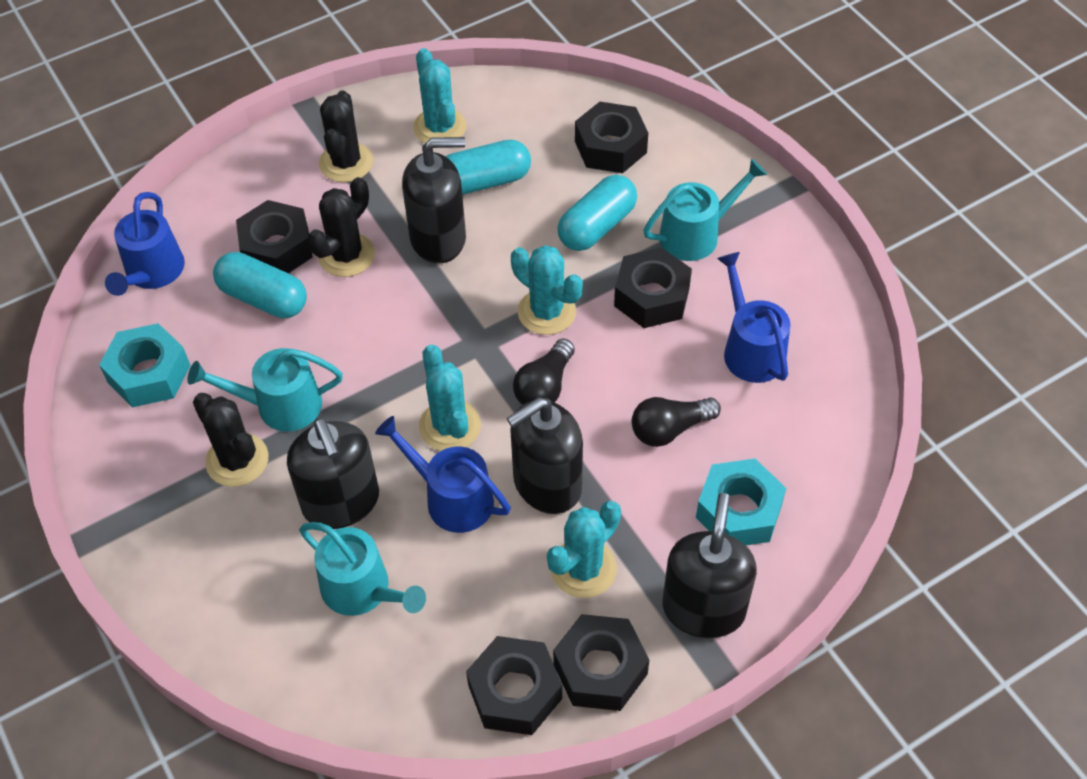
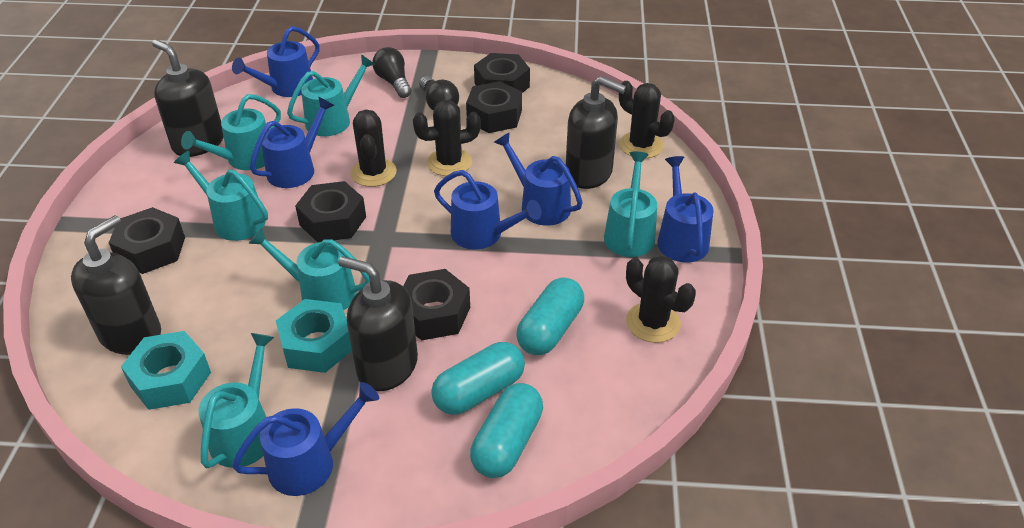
black cactus: [193,393,269,487] [308,177,375,277] [319,91,373,182] = 3 -> [350,110,397,187] [413,100,481,176] [619,81,675,158] [626,255,696,343] = 4
blue watering can: [105,192,185,296] [375,416,510,533] [717,252,790,383] = 3 -> [232,26,319,97] [232,382,379,496] [250,97,335,188] [434,170,542,249] [494,132,583,226] [657,156,714,262] = 6
turquoise cactus: [413,48,466,143] [419,344,481,451] [511,245,583,335] [547,501,621,598] = 4 -> none = 0
turquoise watering can: [187,348,343,432] [299,522,426,616] [643,159,767,261] = 3 -> [174,151,268,241] [181,94,281,170] [198,333,274,468] [248,228,370,310] [287,54,375,136] [604,152,657,257] = 6

